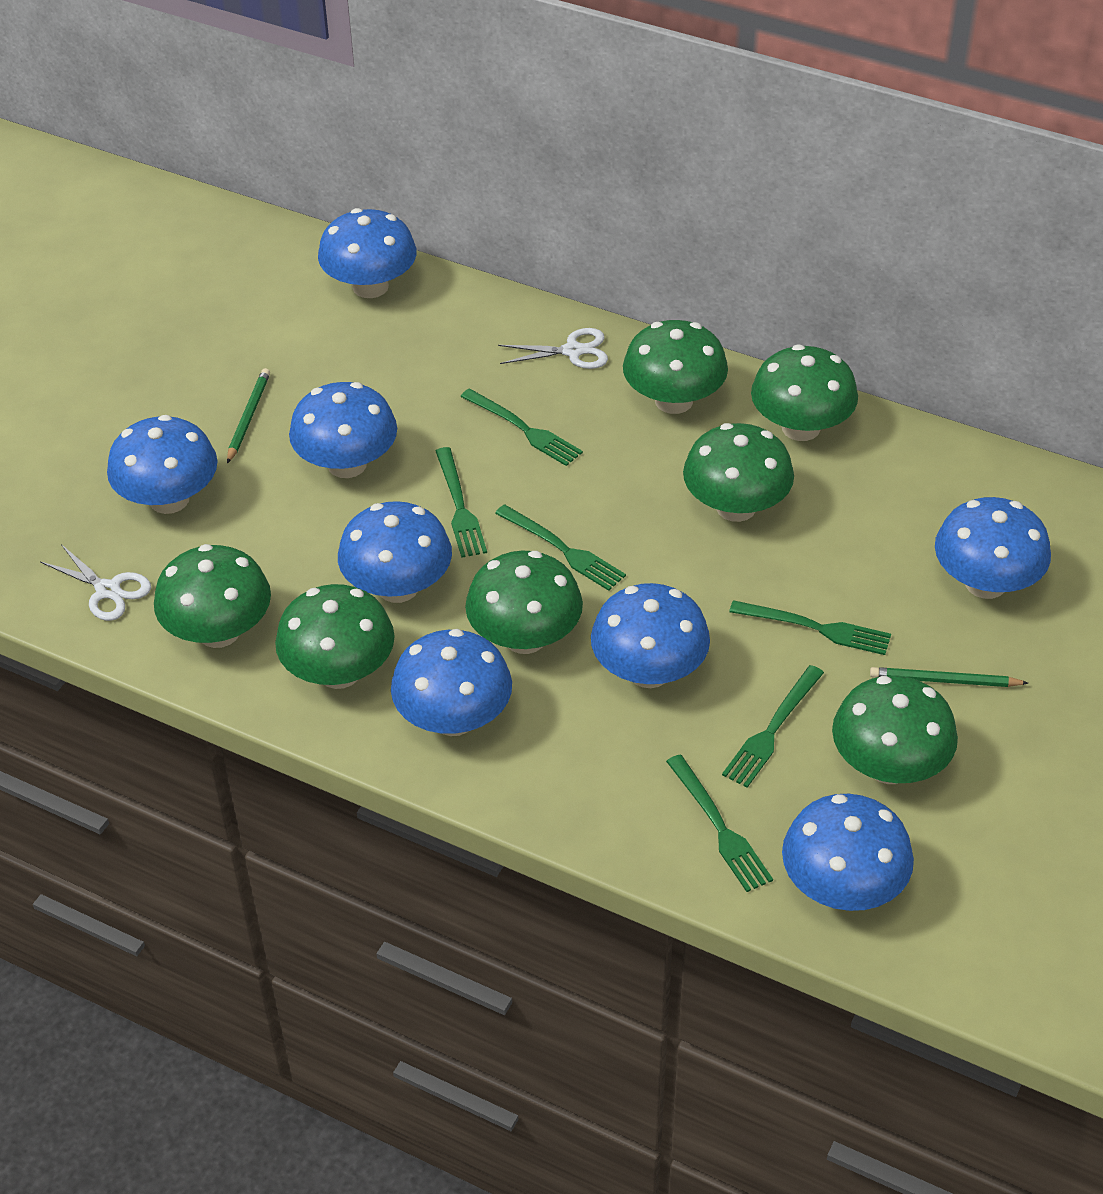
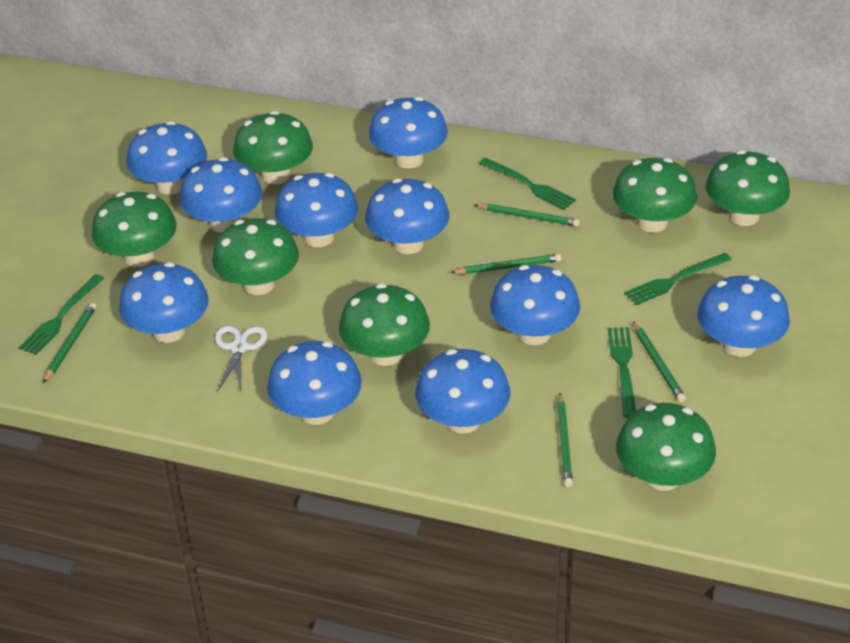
blue mushroom: [107,415,218,514] [289,382,397,478] [318,208,417,298] [338,501,452,603] [391,629,512,736] [591,583,710,688] [782,794,914,911] [935,497,1051,599] = 8 -> [119,262,209,343] [127,121,207,195] [179,157,262,233] [267,341,362,425] [275,173,358,247] [365,178,449,254] [368,97,448,168] [415,349,511,434] [490,265,580,345] [697,275,790,357] = 10
green fork: [436,447,487,558] [460,388,583,466] [495,504,626,591] [666,754,773,892] [722,665,824,788] [729,600,891,655] = 6 -> [19,274,104,355] [479,158,576,210] [608,327,636,418] [624,253,732,305] = 4
green pencil: [227,368,270,464] [870,667,1028,687] = 2 -> [43,303,96,383] [450,254,562,274] [475,204,580,227] [557,393,573,487] [633,321,686,402] = 5
white scissors: [40,544,151,621] [498,328,608,369] = 2 -> [215,326,267,392] = 1

